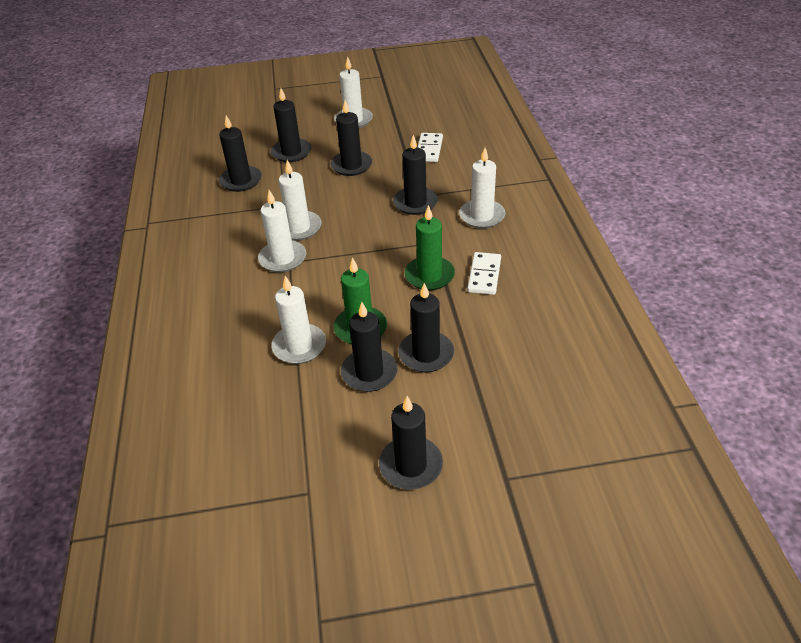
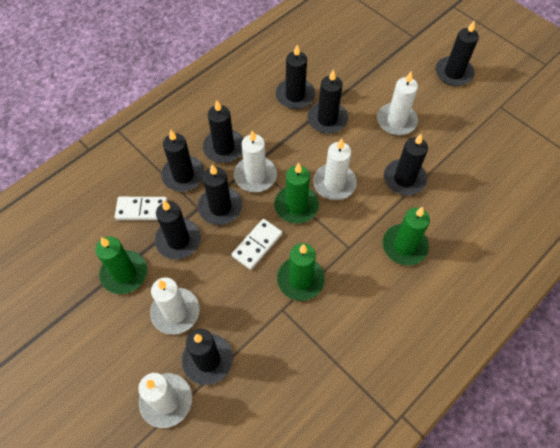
black candle: [219,115,262,192] [271,88,311,162] [331,100,372,176] [341,302,398,392] [379,396,443,490] [393,135,438,215] [398,283,454,372] = 7 -> [155,201,201,259] [161,130,205,192] [182,329,233,385] [198,164,242,225] [203,100,243,163] [276,44,315,109] [307,69,348,134] [384,133,428,195] [435,20,479,86] = 9
green candle: [333,257,387,345] [405,205,455,290] = 2 -> [95,237,147,294] [274,163,319,224] [277,243,325,301] [382,207,430,266] = 4

